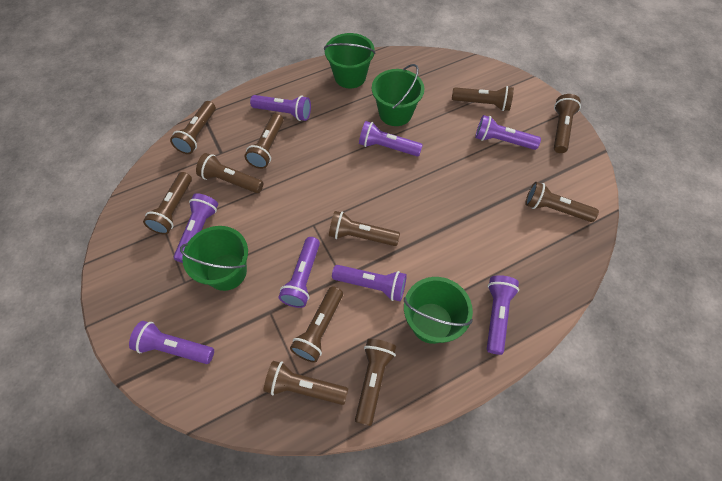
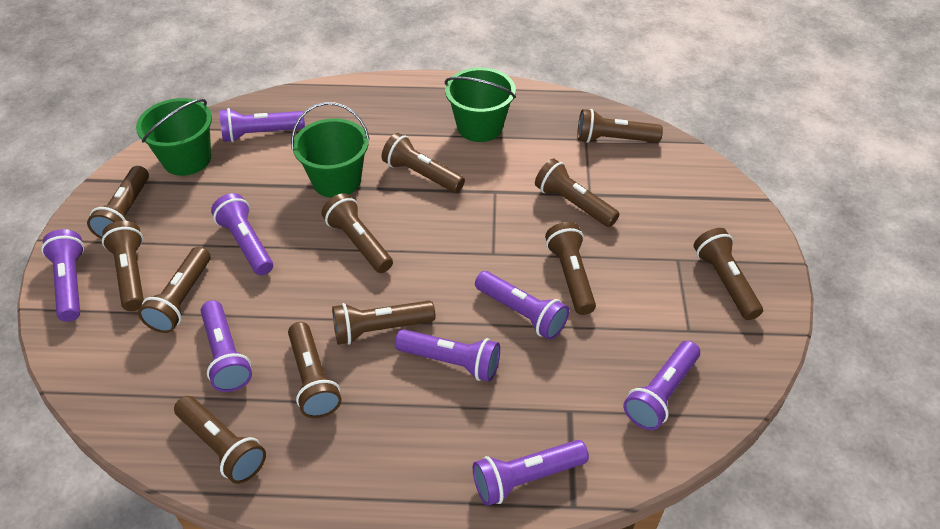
brown flashlight: [143,172,192,235] [170,101,216,154] [196,153,264,193] [245,113,284,169] [264,361,348,405] [290,286,343,363] [329,211,400,246] [355,339,396,426] [452,86,514,111] [525,182,599,222] [554,94,581,153] = 11 -> [87,166,149,239] [102,221,144,311] [138,247,210,333] [174,396,266,484] [288,322,342,418] [322,193,393,273] [332,301,436,345] [382,133,465,193] [535,159,620,227] [545,222,596,315] [577,109,663,143] [693,228,763,320] = 12
green bucket: [180,226,248,291] [324,33,375,88] [372,64,424,126] [404,277,473,344] = 4 -> [136,98,212,176] [291,102,370,198] [445,68,516,142] = 3

